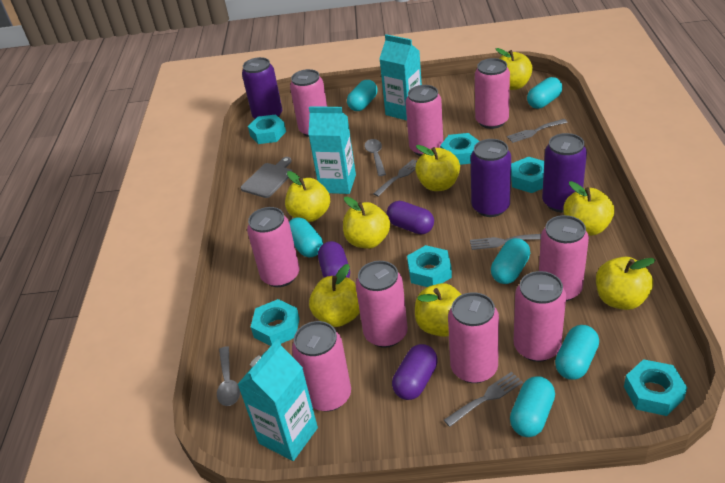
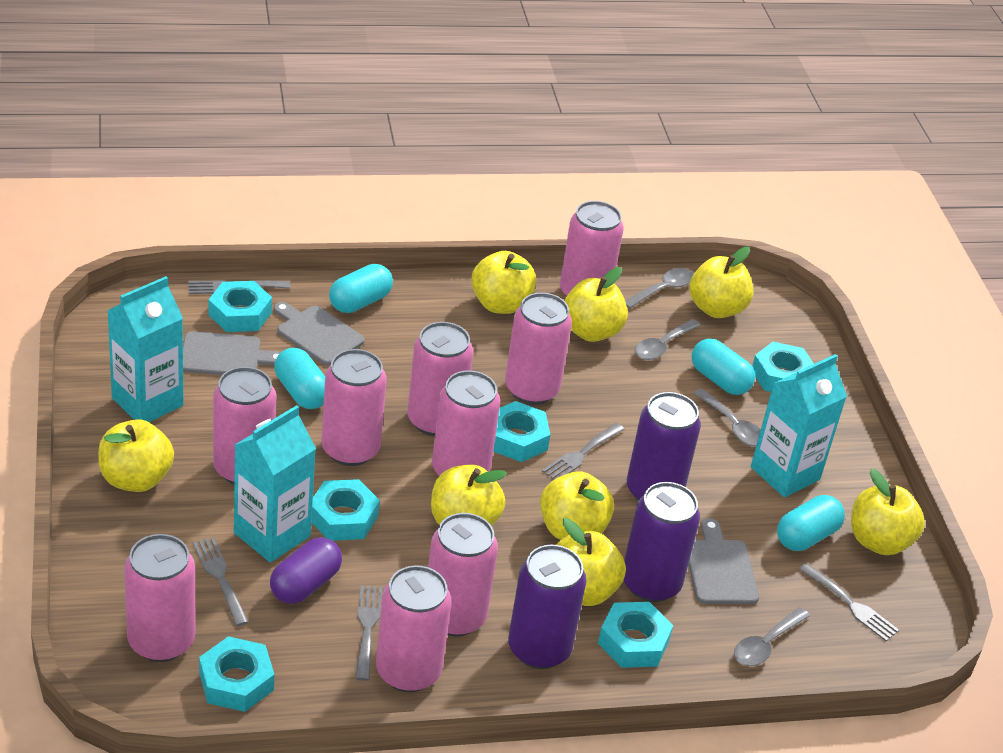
grey cutting board: [241,157,292,198] = 1 -> [183,331,281,375] [273,302,365,365] [689,518,759,604] = 3
grey fork: [373,159,417,197] [444,372,523,427] [470,234,541,250] [507,119,568,143] = 4 -> [188,280,290,294] [193,537,249,626] [355,585,383,681] [542,423,625,479] [799,563,899,641] = 5
grey spoon: [217,346,240,406] [365,139,386,176] = 2 -> [625,268,693,309] [635,319,701,360] [694,389,761,446] [734,607,810,666] = 4
purple capsule: [318,241,350,278] [387,201,434,234] [392,344,438,400] = 3 -> [270,537,342,604] = 1
turquoise capsule: [289,218,323,257] [347,80,377,111] [491,238,530,284] [510,376,555,437] [527,77,563,109] [555,325,599,380] = 6 -> [274,348,325,409] [329,264,393,313] [692,339,755,395] [777,495,845,551] = 4

